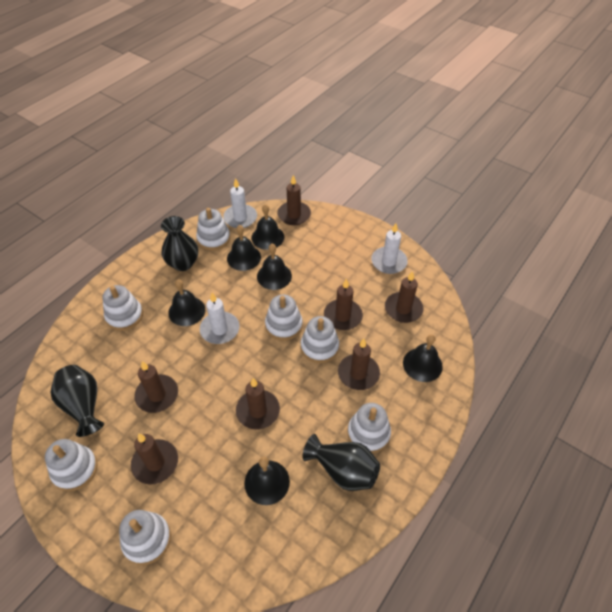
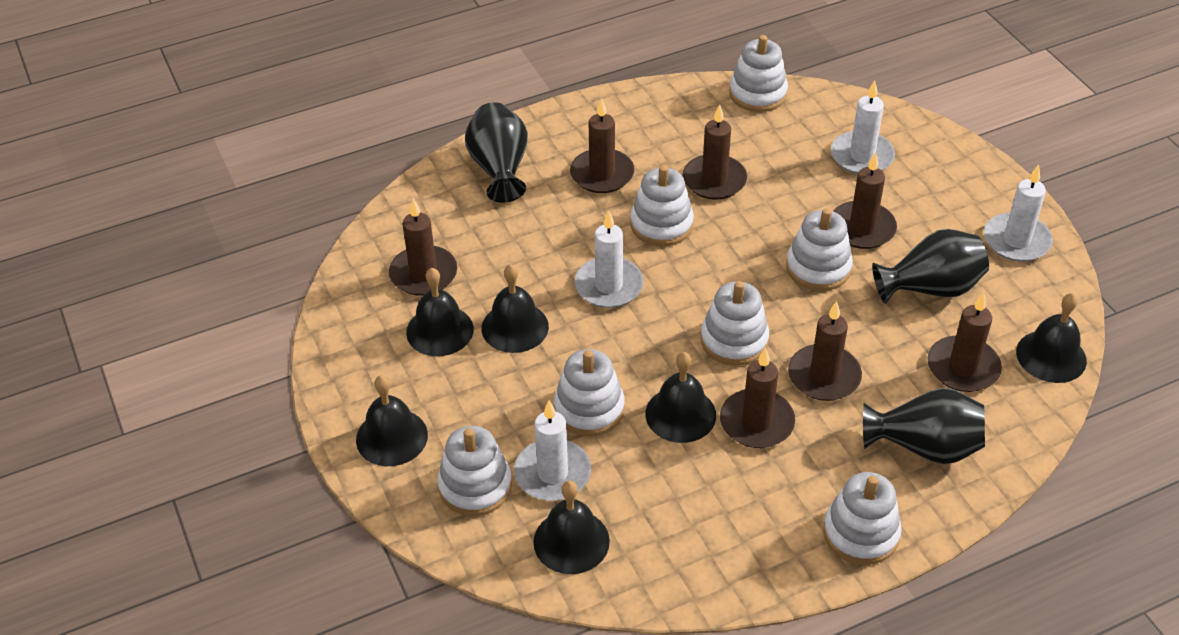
white candle: [200,293,240,344] [223,178,257,228] [371,223,408,274] = 3 -> [514,401,591,501] [575,210,644,308] [831,80,895,174] [984,164,1053,262] = 4

